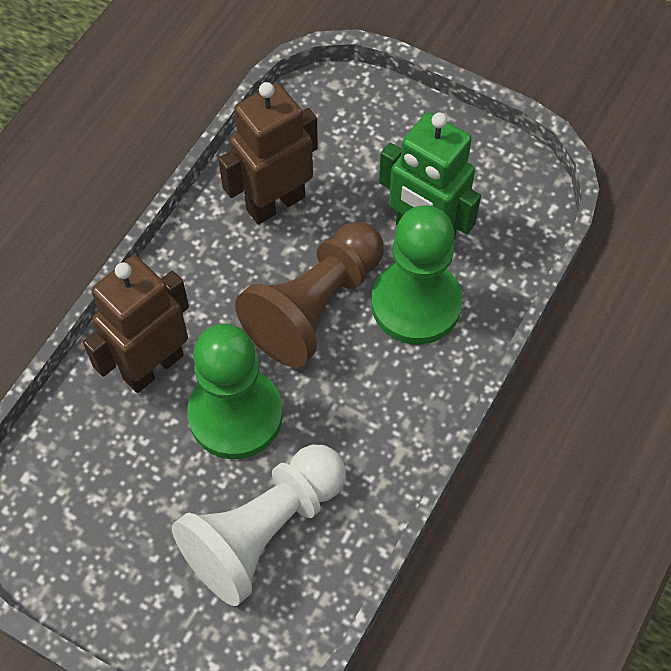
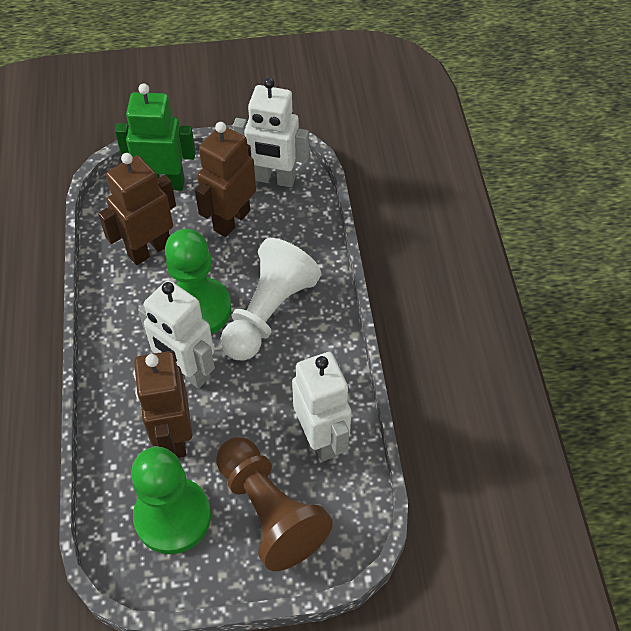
brown robot: [83,256,189,393] [218,82,318,224] = 2 -> [98,153,176,265] [133,351,192,458] [195,122,256,237] = 3
white robot: none = 0 -> [138,280,215,389] [233,78,309,187] [292,352,352,462] = 3

